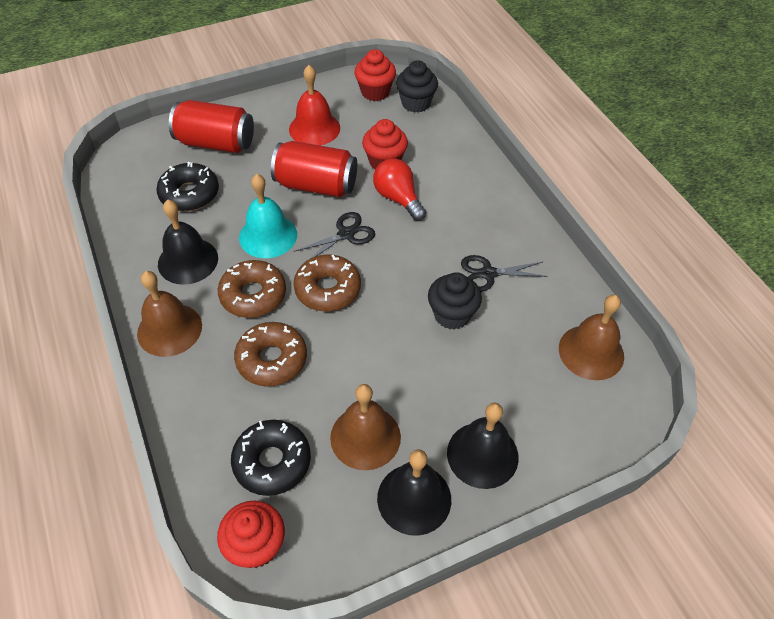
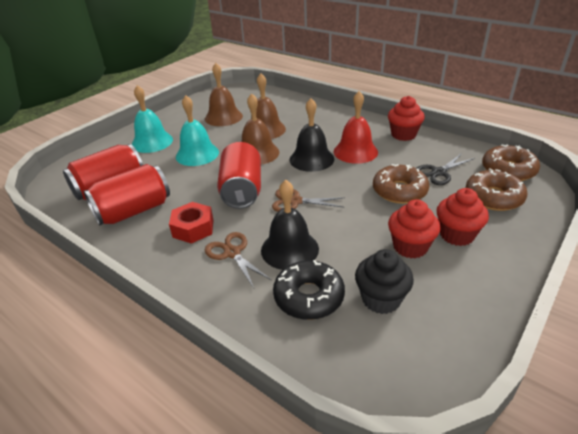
black bell: [158,200,218,285] [377,449,451,536] [447,403,519,489] = 3 -> [261,180,319,270] [290,98,334,172] = 2
black cupcake: [396,60,438,113] [428,272,482,330] = 2 -> [355,249,414,314] = 1
black donut: [156,162,219,211] [231,420,311,496] = 2 -> [273,260,345,320] = 1
black scissors: [293,212,375,259] [461,255,548,292] = 2 -> [417,153,475,185] = 1
brown scissors: none = 0 -> [205,232,271,288] [272,189,345,212] = 2
red can: [169,100,254,153] [271,141,357,197] = 2 -> [63,144,143,200] [84,164,170,225] [217,142,261,209] = 3
red light bulb: [373,158,426,221] = 1 -> none = 0
red nut: none = 0 -> [169,202,213,244] = 1
turquoise bell: [239,174,297,258] = 1 -> [132,85,173,153] [176,95,219,166] = 2

